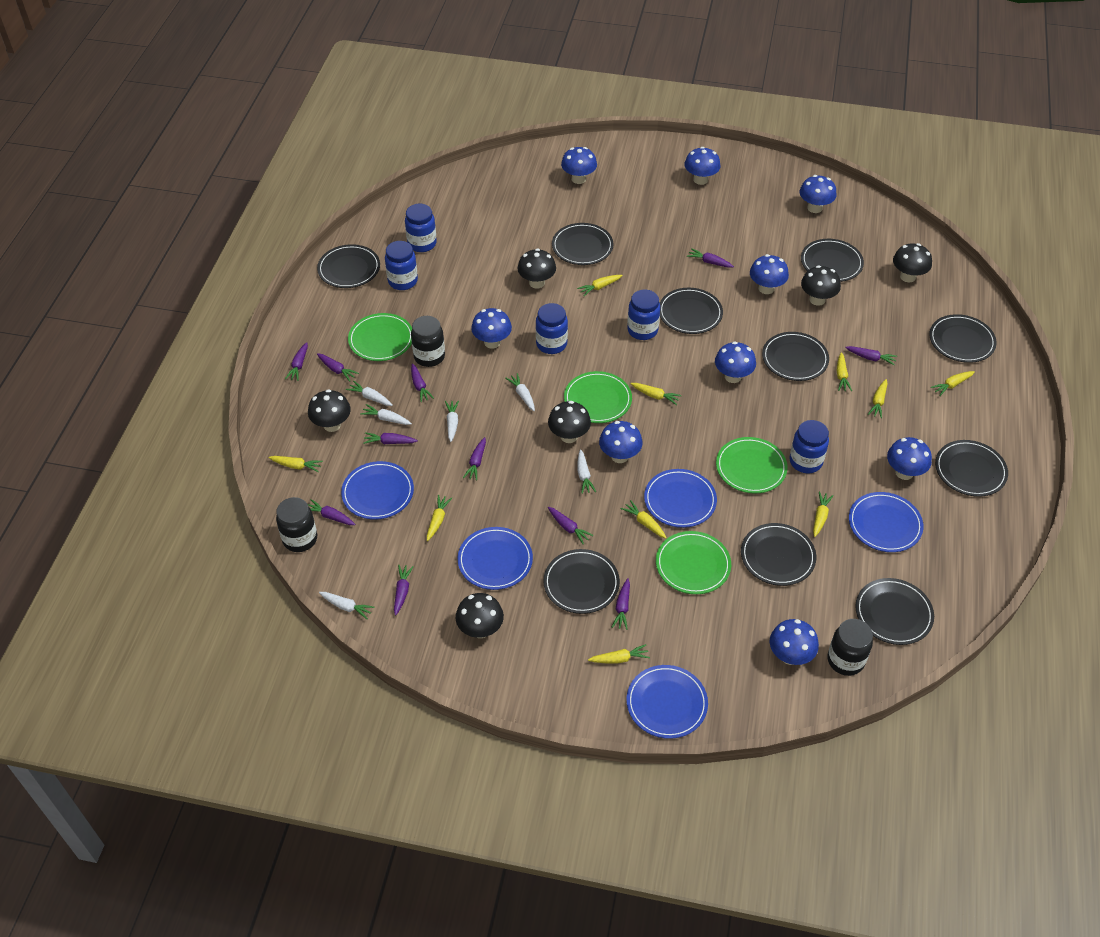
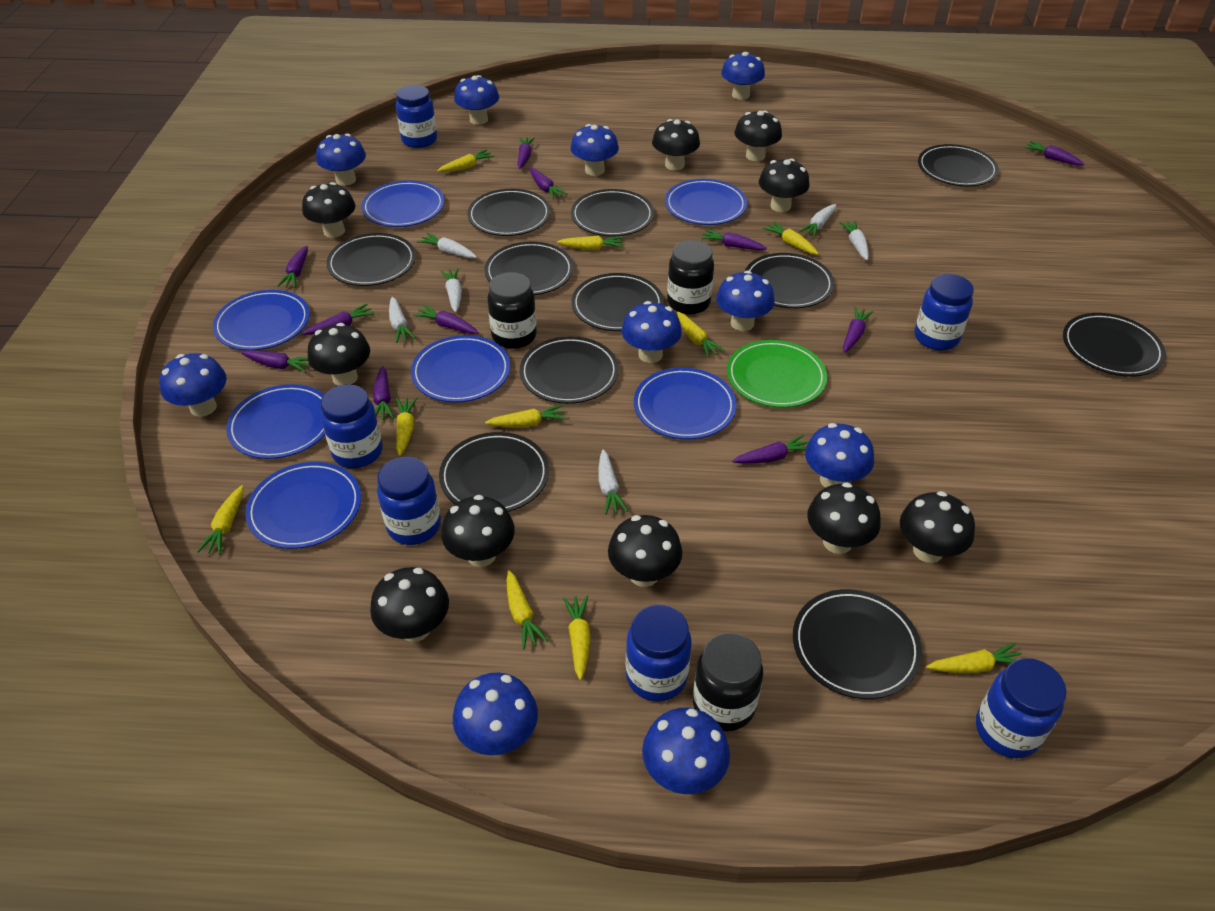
black mushroom: [308,389,351,432] [456,593,504,638] [518,248,556,289] [548,401,591,443] [801,265,841,306] [893,243,932,282] = 6 -> [302,182,355,238] [308,323,370,386] [370,567,449,642] [441,495,515,567] [608,515,682,587] [652,119,700,171] [734,110,782,161] [759,159,810,212] [807,483,881,554] [900,491,975,563] = 10
black plate: [317,244,380,288] [543,549,620,614] [552,223,613,265] [660,288,723,334] [741,523,816,586] [762,332,829,381] [801,239,864,282] [855,578,934,645] [929,314,997,363] [935,440,1008,497] = 10 -> [327,233,416,286] [439,432,549,512] [467,189,551,236] [485,242,574,295] [520,336,619,404] [571,189,654,237] [572,273,664,331] [744,253,834,308] [793,589,922,699] [918,144,999,186] [1063,313,1166,377] = 11
blue jar: [385,241,418,290] [405,204,437,252] [536,303,568,354] [627,289,660,340] [789,420,829,473] = 5 -> [320,384,383,468] [377,457,441,545] [396,85,437,148] [626,604,692,702] [915,274,974,350] [976,658,1067,758] = 6
blue mushroom: [471,308,512,348] [561,147,597,184] [599,421,643,463] [685,147,720,185] [715,341,756,383] [750,254,789,294] [770,619,819,665] [800,175,836,213] [887,437,932,480] = 9 -> [159,353,227,417] [316,134,366,186] [453,672,538,755] [454,75,499,125] [570,124,619,176] [622,301,682,363] [642,708,730,794] [716,271,775,331] [721,52,765,100] [805,423,874,488] = 10
blue plate: [341,461,414,520] [458,527,533,590] [627,665,708,739] [644,469,717,528] [849,492,923,552] = 5 -> [213,290,310,350] [226,384,325,459] [245,462,361,549] [361,181,445,227] [411,335,510,402] [634,367,737,439] [665,179,747,225] = 7
green plate: [348,313,412,361] [564,371,632,423] [656,531,731,594] [716,437,788,493] = 4 -> [727,340,827,408] = 1

